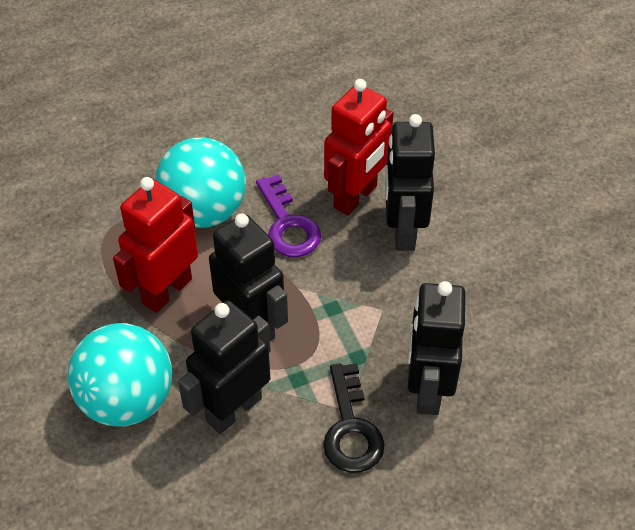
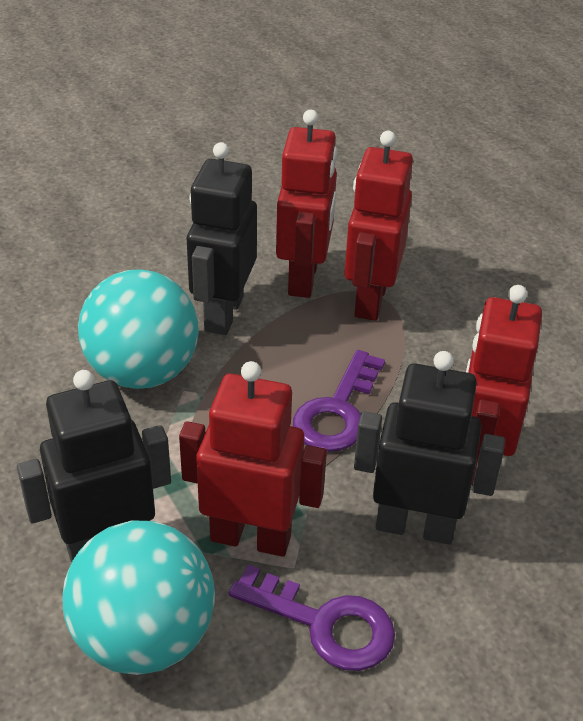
black key: [323,363,385,473] = 1 -> none = 0
black robot: [178,300,271,434] [209,213,288,342] [385,114,435,251] [408,281,465,415] = 4 -> [17,370,171,563] [187,142,257,335] [354,351,505,544] = 3
purple key: [256,174,321,257] = 1 -> [229,564,395,671] [293,350,385,452] = 2
red robot: [113,177,198,313] [324,79,393,216] = 2 -> [179,361,327,557] [276,110,338,298] [344,131,413,321] [466,285,542,485] = 4

